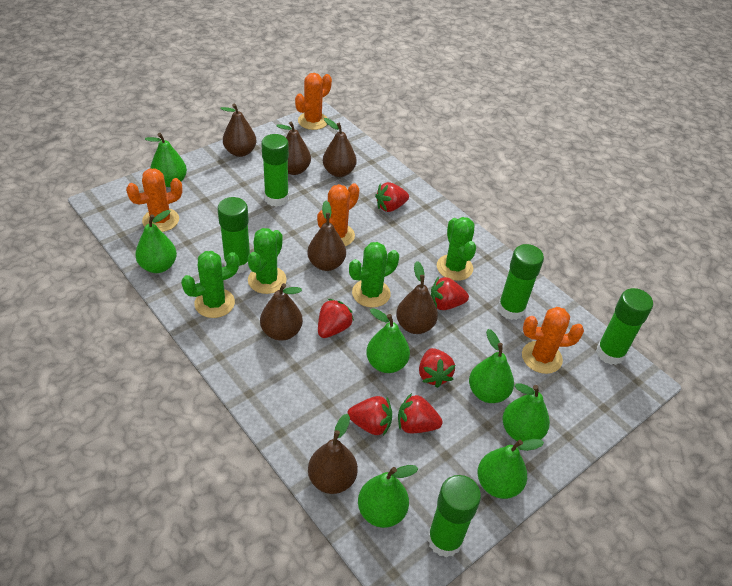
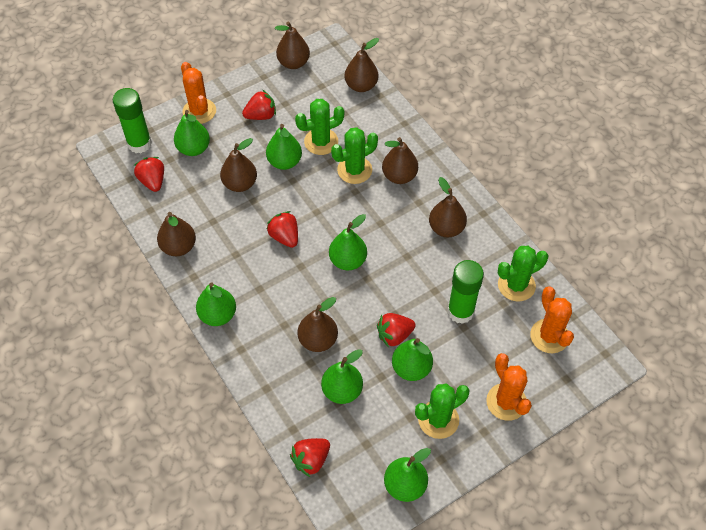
green glue stick: [217,197,250,274] [261,134,289,207] [427,475,481,558] [498,244,544,320] [596,288,653,365] = 5 -> [113,88,152,153] [447,260,484,324] = 2
orange cactus: [126,168,183,232] [295,73,332,130] [317,183,359,246] [522,307,584,374] = 4 -> [181,62,216,124] [486,353,532,421] [530,286,574,353] = 3
red strawberry: [318,299,354,338] [347,396,392,436] [375,182,409,212] [398,393,443,433] [419,348,455,388] [431,277,469,310] = 6 -> [134,157,164,192] [242,90,276,120] [267,211,298,248] [290,438,330,477] [377,313,416,348] = 5

